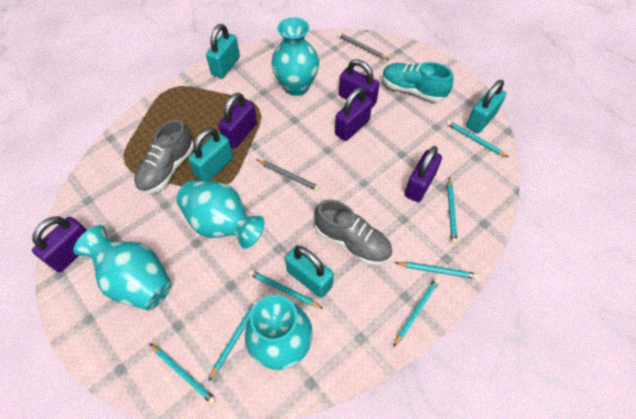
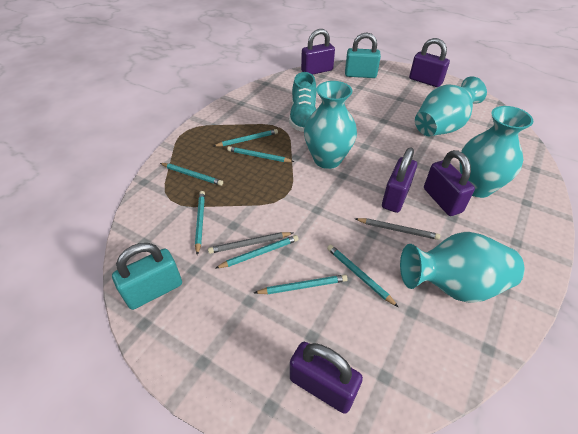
grey shoe: [134,119,194,194] [314,199,392,265] = 2 -> none = 0
turquoise padlock: [188,128,233,181] [206,24,240,78] [285,245,334,298] [466,80,506,134] = 4 -> [112,243,182,310] [345,33,381,78] = 2

